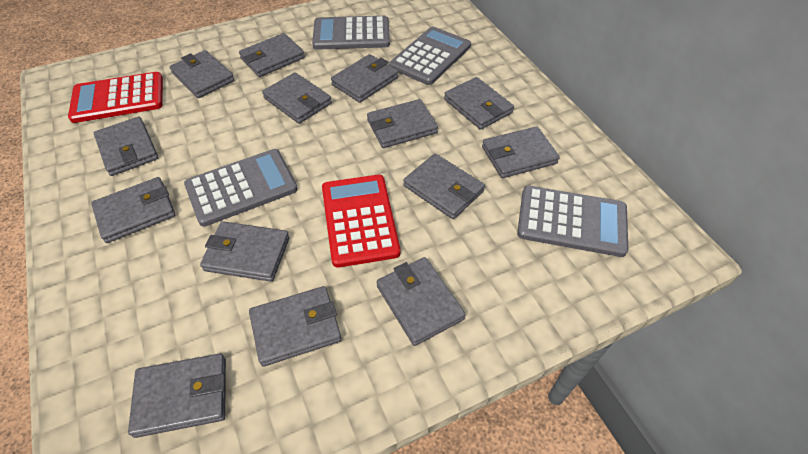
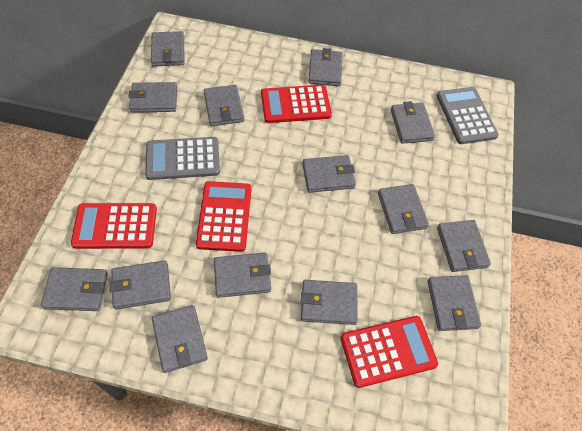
grey calculator: [184,149,298,227] [312,16,390,50] [389,27,471,85] [517,186,628,257] = 4 -> [145,137,220,180] [437,87,499,144] = 2
red calculator: [68,72,163,123] [322,175,400,268] = 2 -> [71,203,157,249] [196,181,251,252] [261,85,332,123] [341,316,438,388] = 4

